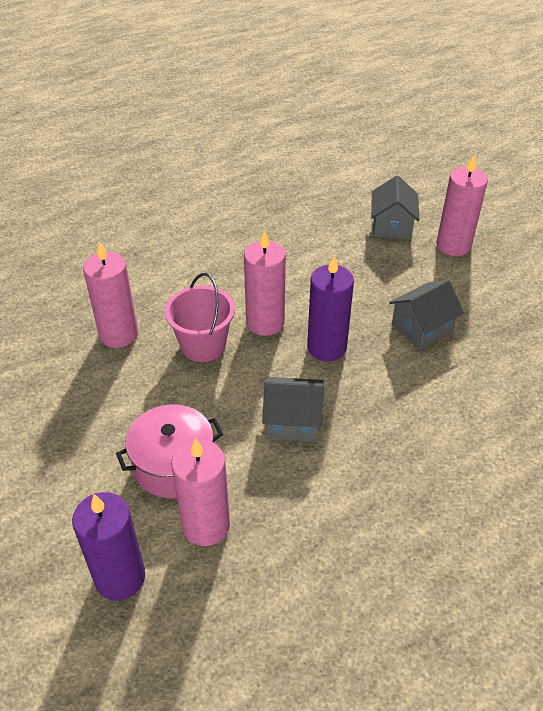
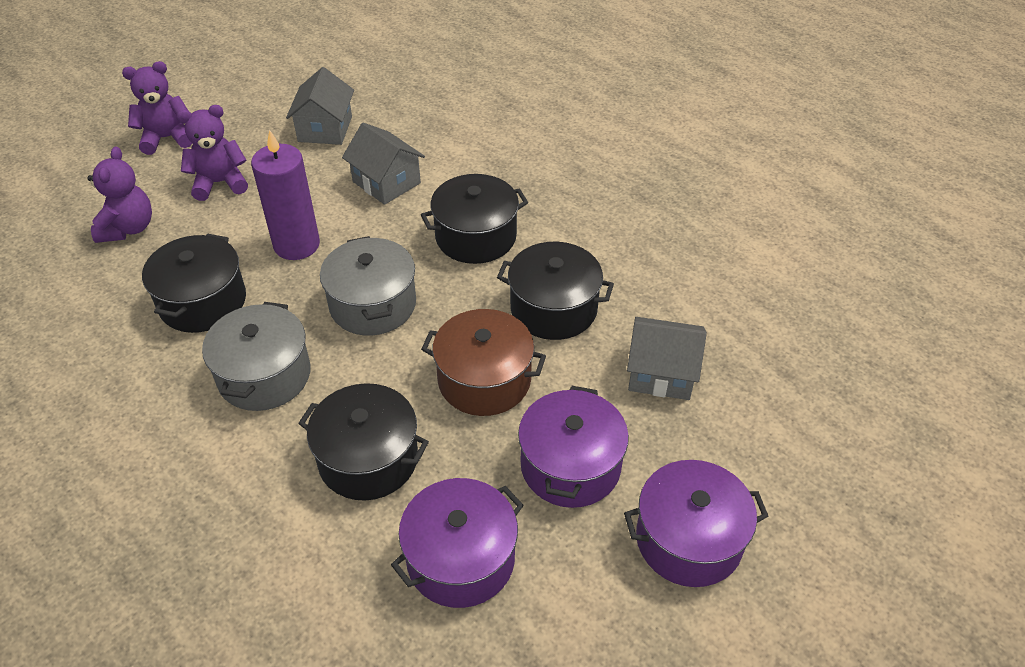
black pot: none = 0 -> [142,234,246,333] [298,383,429,501] [421,174,528,264] [497,242,614,340] = 4
brown pot: none = 0 -> [421,309,546,416] = 1
grey pot: none = 0 -> [202,302,311,411] [320,236,416,335] = 2
pink bucket: [165,273,235,362] = 1 -> none = 0
pink candle: [83,241,138,348] [171,438,230,546] [244,230,286,336] [437,155,488,256] = 4 -> none = 0
pink pot: [116,404,223,498] = 1 -> none = 0
purple candle: [72,492,145,601] [307,255,354,361] = 2 -> [251,129,320,260] = 1
purple pot: none = 0 -> [391,478,524,608] [518,386,629,508] [624,460,769,587] = 3
purple teddy bear: none = 0 -> [87,147,152,243] [122,61,193,155] [177,105,248,201] = 3

